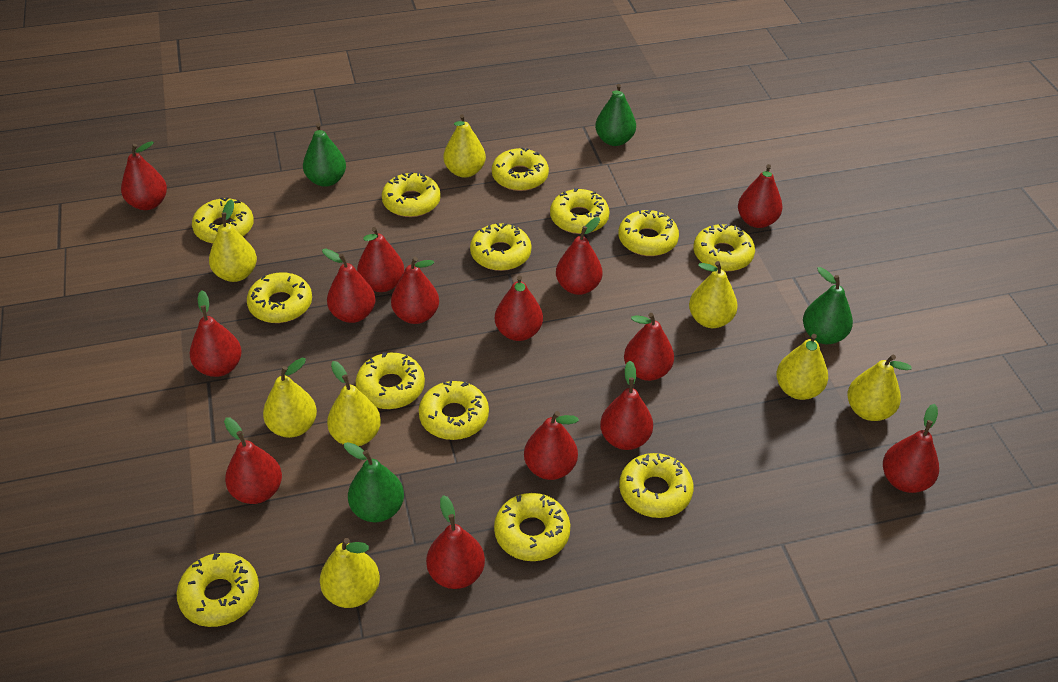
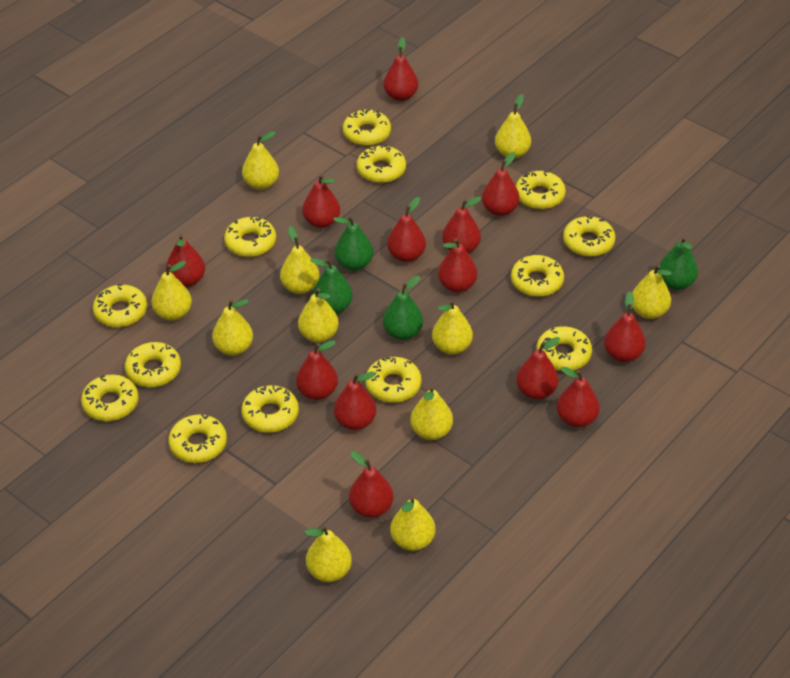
red pear: [121,141,167,210] [190,290,242,377] [224,417,282,504] [322,248,375,323] [357,227,404,292] [391,257,439,324] [426,495,485,589] [495,275,543,341] [524,411,579,480] [556,217,603,295] [600,361,653,450] [624,313,674,381] [738,164,783,228] [883,404,939,493] = 14 -> [166,234,205,287] [296,340,338,400] [302,174,340,228] [334,372,376,430] [349,451,393,518] [383,37,418,101] [387,197,426,262] [438,238,477,292] [442,196,482,254] [482,152,519,216] [516,337,560,400] [557,367,600,427] [604,292,646,362] = 13
yellow pear: [209,199,257,282] [263,358,317,438] [320,538,380,608] [327,361,381,446] [443,114,486,178] [689,261,738,328] [776,334,828,400] [848,355,912,421] = 8 -> [151,261,192,321] [212,300,253,356] [242,131,279,190] [280,226,319,294] [298,288,339,343] [305,525,352,582] [390,496,436,551] [410,386,453,440] [432,300,473,355] [495,94,531,159] [632,265,672,319] = 11

